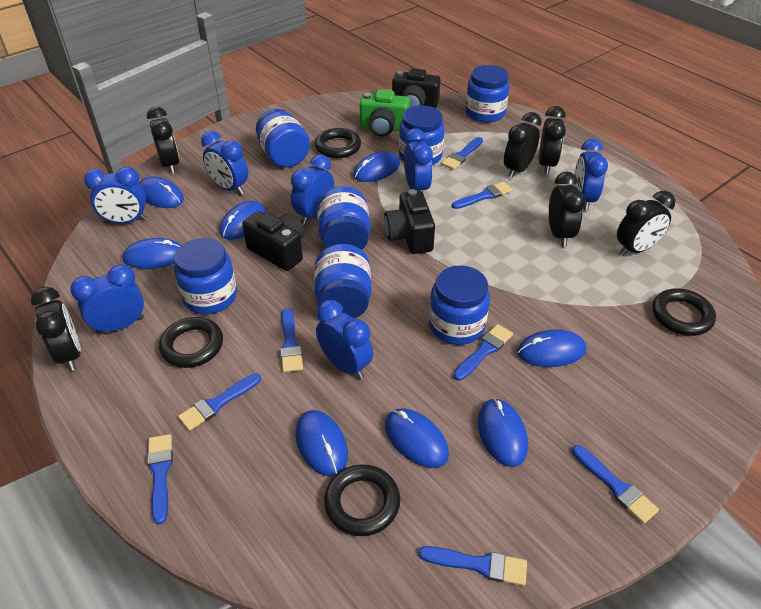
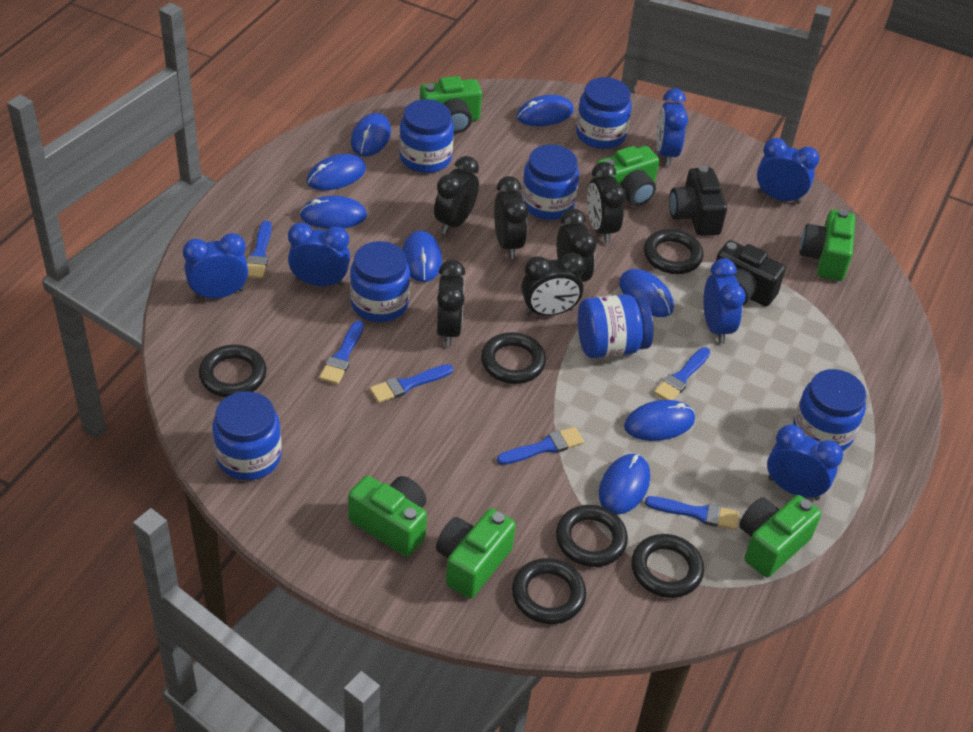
black camera: [242,211,305,271] [384,189,435,254] [392,68,441,108] = 3 -> [669,166,727,236] [713,240,786,307] = 2
black ring: [159,317,223,368] [315,128,361,158] [324,464,400,536] [652,289,716,336] = 4 -> [199,345,267,397] [481,332,546,384] [512,558,586,624] [556,505,628,567] [631,534,704,598] [644,229,704,274] = 6
blue brush: [147,434,173,524] [178,373,261,431] [280,308,303,372] [419,546,527,586] [442,137,483,170] [452,182,512,209] [453,324,513,381] [572,445,659,524] = 8 -> [246,221,272,279] [319,320,364,385] [370,364,453,403] [497,427,584,465] [645,496,739,530] [654,347,710,400] = 6
blue clock: [70,265,144,335] [84,167,147,223] [201,131,248,195] [291,155,334,225] [316,300,373,379] [404,128,433,192] [574,139,608,210] = 7 -> [183,233,248,299] [288,222,350,286] [657,88,688,166] [703,258,746,344] [757,138,820,204] [767,425,843,500] = 6
green camera: [360,90,410,137] = 1 -> [348,476,427,557] [420,76,482,134] [436,509,516,599] [594,146,659,206] [739,495,821,577] [800,209,855,281] = 6

